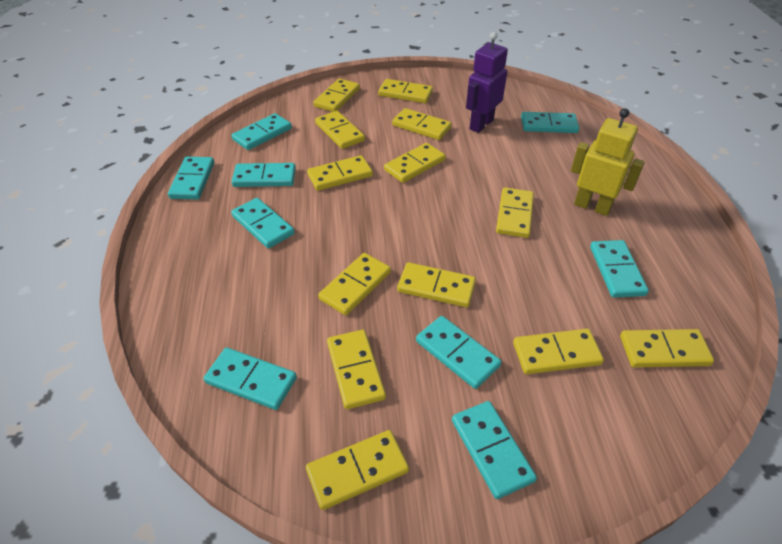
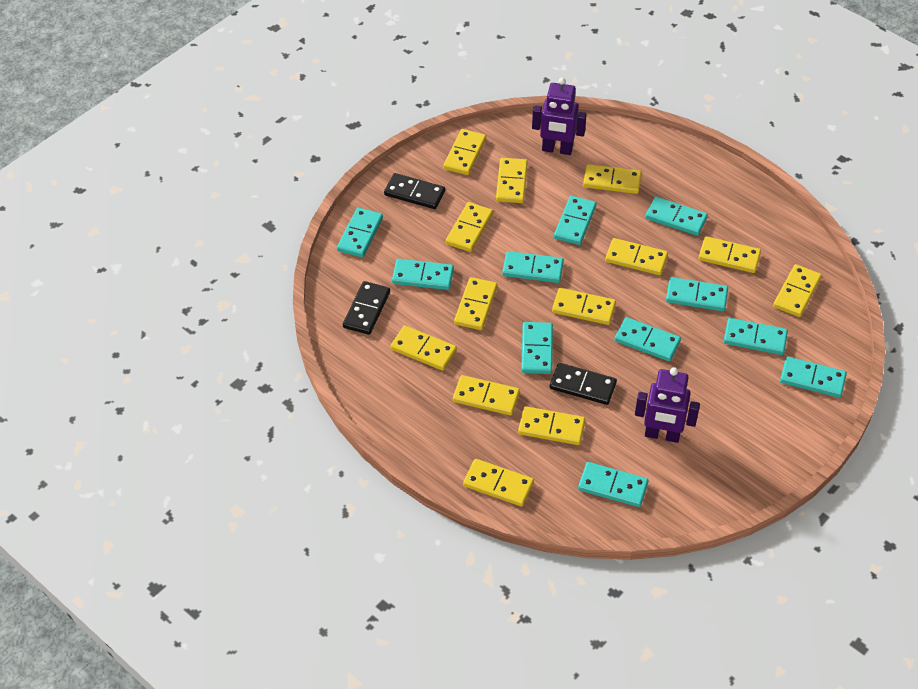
black domino: none = 0 -> [343,281,390,335] [384,173,445,209] [550,363,617,405] = 3
purple robot: [466,32,508,133] = 1 -> [532,78,587,155] [635,367,700,443] = 2
turquoise domino: [168,157,214,200] [204,348,297,410] [231,113,292,150] [231,198,295,249] [232,163,296,187] [416,316,502,389] [452,401,537,499] [521,112,579,133] [590,240,649,298] = 9 -> [337,208,383,258] [392,259,454,290] [502,251,564,283] [521,322,553,374] [554,196,597,245] [578,462,649,507] [614,317,681,361] [645,197,708,236] [666,277,728,311] [724,318,788,355] [780,357,847,398] = 11
yellow robot: [571,108,645,216] = 1 -> none = 0

